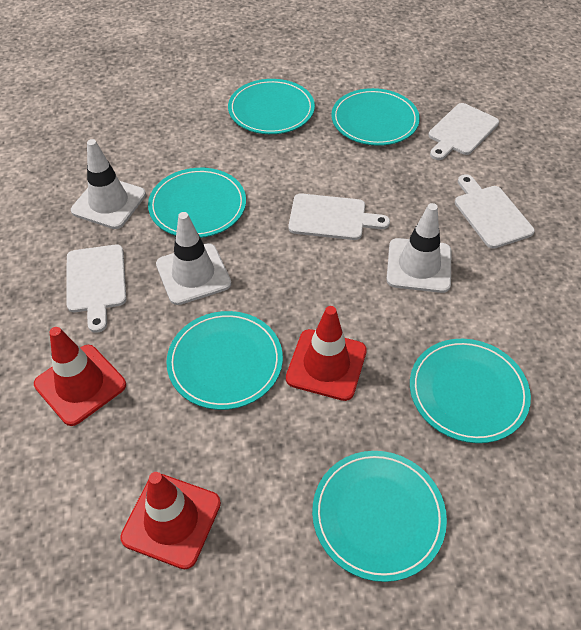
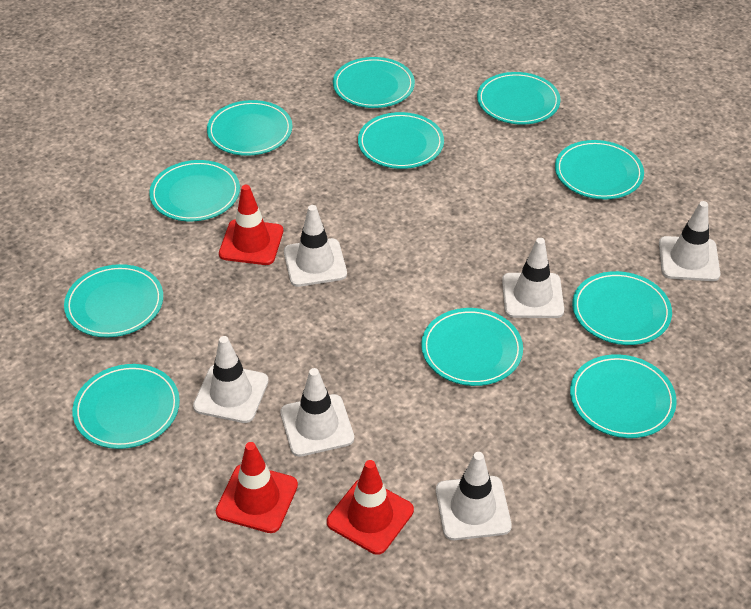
turquoise plate: [148,168,246,238] [166,311,283,410] [228,79,315,134] [312,451,447,582] [331,88,420,146] [410,339,531,443] = 6 -> [64,264,163,337] [72,364,180,449] [149,160,240,221] [207,100,292,156] [333,57,415,108] [358,112,444,169] [421,308,523,386] [477,72,561,124] [555,140,644,199] [570,354,677,438] [572,271,672,345] = 11
white cutting board: [67,244,126,333] [288,193,390,240] [428,103,499,160] [455,174,535,249] = 4 -> none = 0
white traffic cone: [71,139,146,229] [156,212,231,305] [386,203,451,293] = 3 -> [193,336,269,423] [280,368,354,457] [284,205,347,287] [436,452,512,540] [502,238,564,318] [659,201,720,281] = 6

